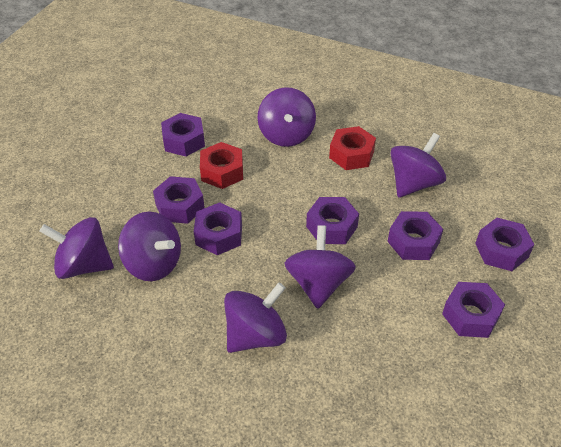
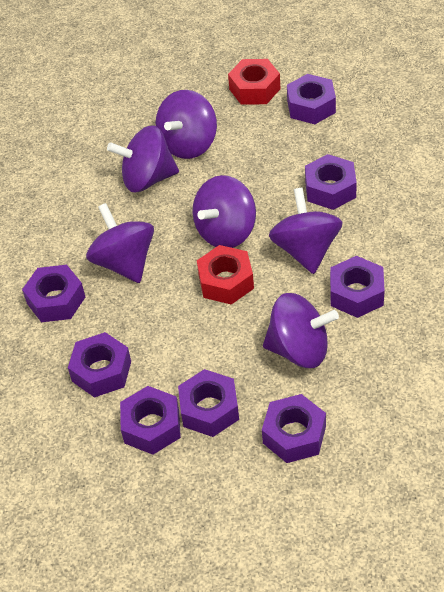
purple nut: [153,176,205,224] [161,113,205,157] [194,202,242,255] [306,197,359,244] [387,211,443,260] [442,282,505,338] [475,218,535,271] = 7 -> [22,265,85,322] [68,332,131,398] [120,386,181,455] [178,369,239,437] [262,394,326,463] [287,74,336,124] [305,154,357,210] [330,256,385,318] = 8

